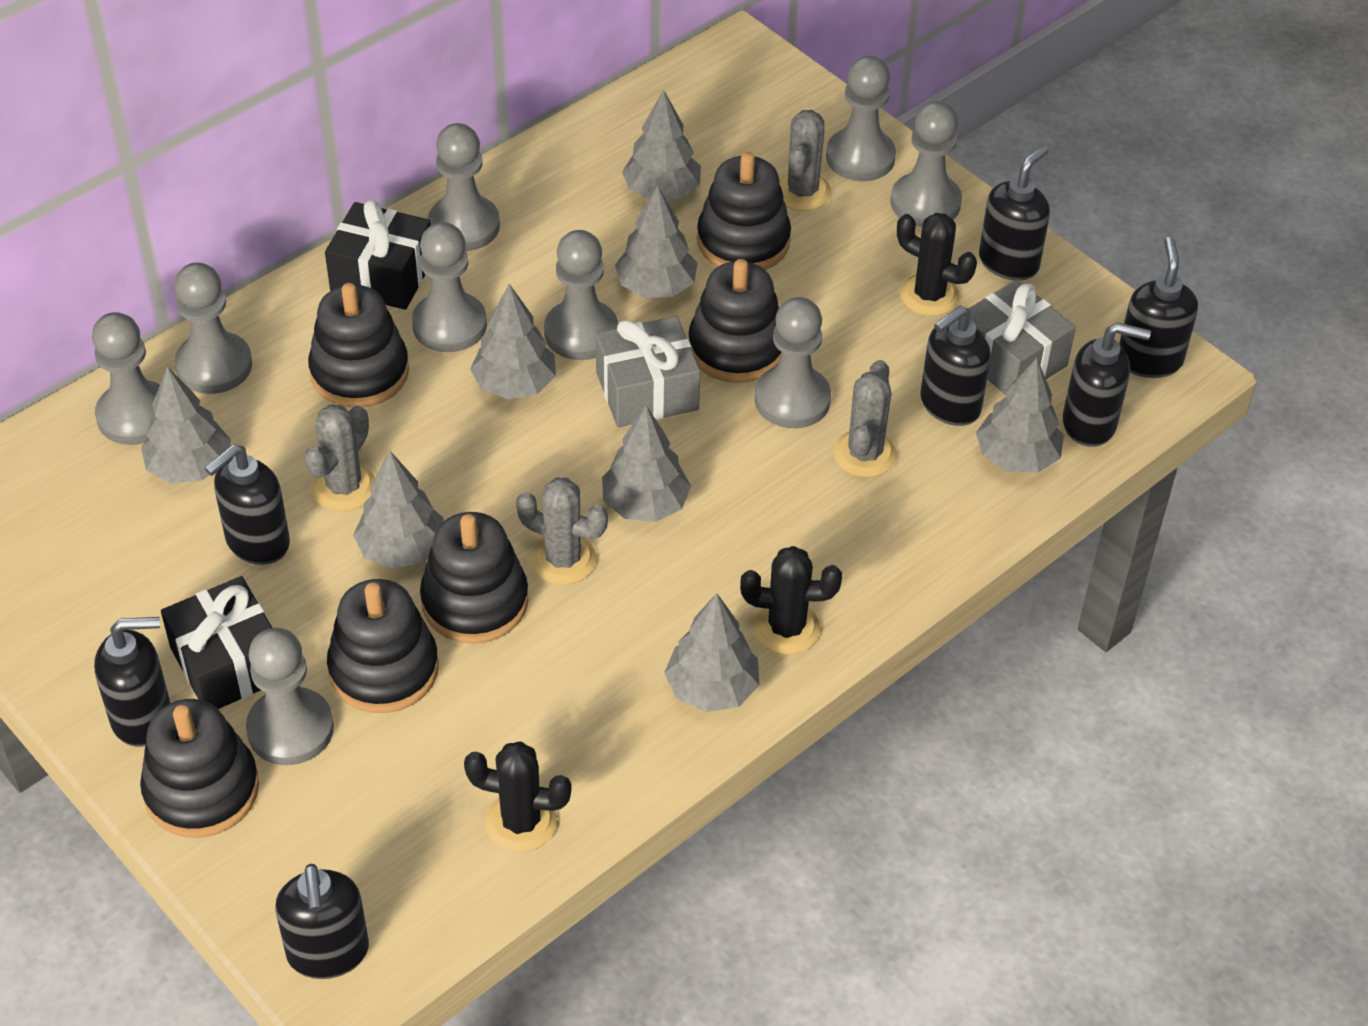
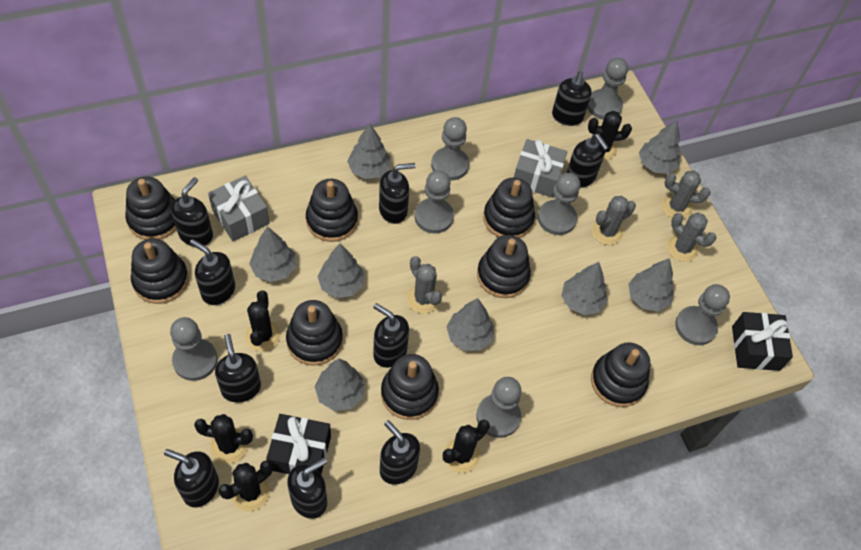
black cactus: [464,741,572,852] [740,546,842,655] [897,213,977,316] = 3 -> [194,414,253,464] [218,460,272,511] [245,290,281,351] [443,419,490,473] [588,111,632,161] = 5
black soap dispenser: [94,617,171,747] [205,444,290,565] [275,864,369,979] [920,305,991,426] [979,145,1050,281] [1063,322,1151,447] [1119,237,1198,378] = 7 -> [164,449,219,507] [171,177,213,247] [190,239,235,305] [215,334,261,403] [287,457,327,519] [373,303,409,368] [379,163,416,224] [380,420,420,485] [552,71,592,126] [566,134,609,188] = 10
black stacking toy: [140,699,259,838] [308,283,409,408] [327,579,439,713] [420,512,529,644] [689,259,782,383] [697,152,791,270] = 6 -> [125,176,176,240] [131,238,188,304] [286,300,343,366] [306,179,358,242] [381,354,439,420] [477,235,531,298] [483,178,535,238] [591,342,650,407] = 8
grey pawn: [92,312,160,445] [174,262,252,394] [246,628,334,765] [412,222,487,352] [428,123,500,251] [544,230,618,360] [755,297,831,428] [826,56,896,181] [891,101,962,227] = 9 -> [170,317,218,381] [415,170,454,233] [431,117,469,181] [476,377,522,438] [538,173,580,235] [587,57,628,120] [675,284,730,345] = 7

